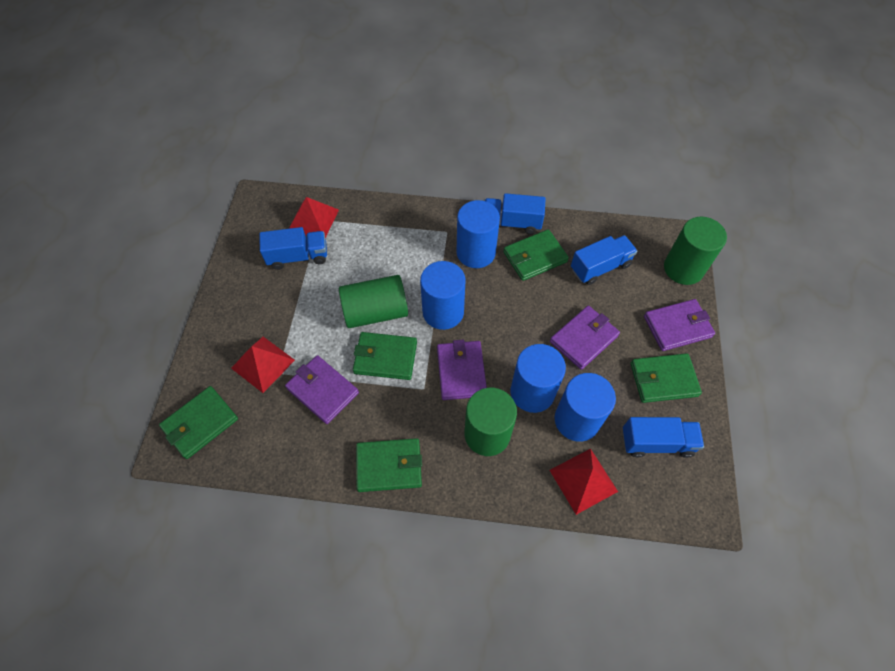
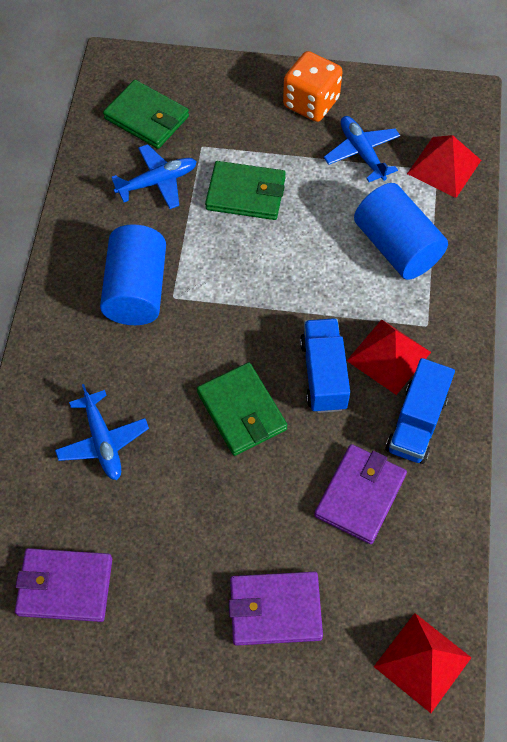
blue cylinder: [420,261,466,330] [456,200,500,268] [511,344,566,413] [555,373,616,442] = 4 -> [100,224,166,325] [354,183,448,280] = 2
blue plane: none = 0 -> [55,384,149,480] [112,144,197,209] [324,116,400,182] = 3
blue truck: [260,227,327,270] [485,193,546,234] [571,235,638,285] [623,417,704,458] = 4 -> [300,318,350,413] [386,358,455,464] = 2
green cylinder: [339,275,408,328] [465,388,517,456] [664,217,727,285] = 3 -> none = 0
green wallet: [159,386,238,459] [353,332,417,380] [356,438,422,492] [503,229,569,281] [631,353,702,403] = 5 -> [103,80,189,149] [197,362,287,456] [205,161,286,220] = 3
orange dice: none = 0 -> [283,51,343,122] = 1
purple wallet: [285,355,359,424] [437,340,487,400] [550,306,620,370] [644,299,715,351] = 4 -> [15,548,112,622] [229,572,323,646] [314,444,407,544] = 3

